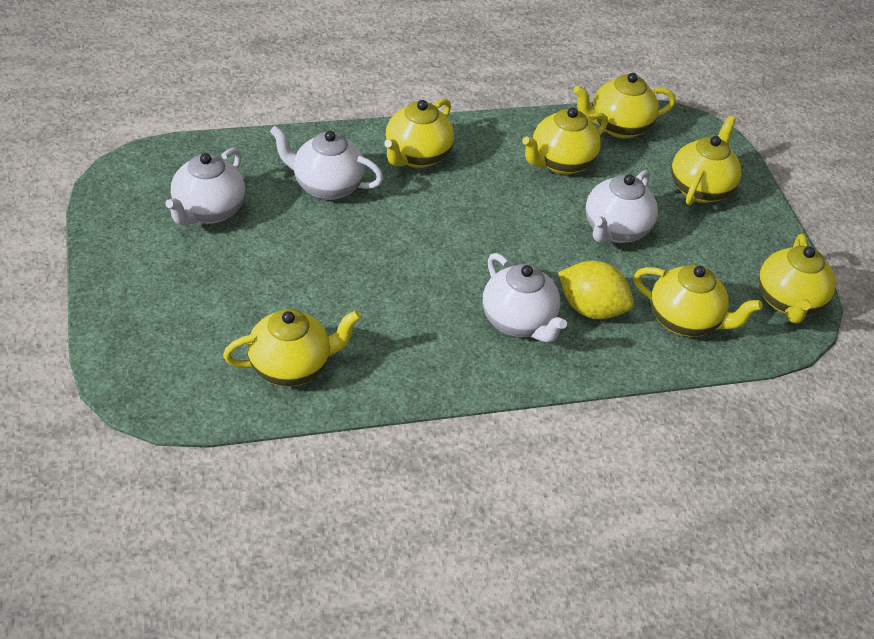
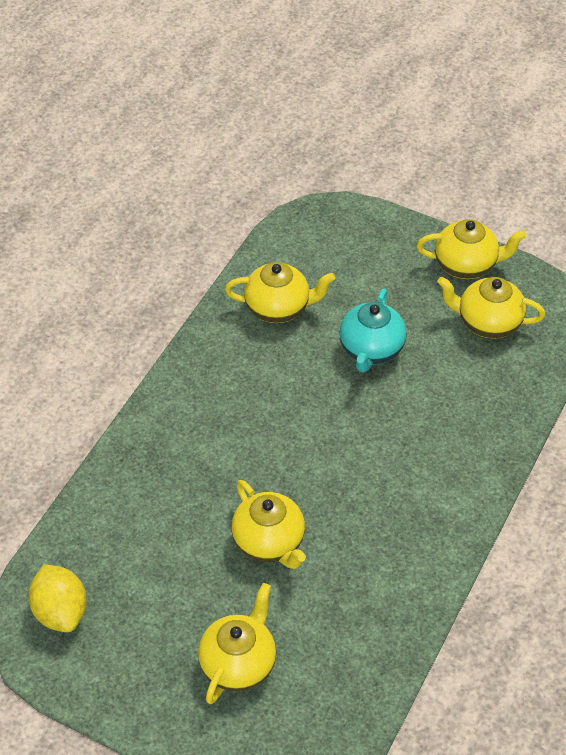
turquoise teapot: none = 0 -> [339,289,406,372] = 1
white teapot: [165,148,245,225] [270,125,383,200] [483,253,567,343] [585,170,658,243] = 4 -> none = 0
yellow teapot: [223,309,361,387] [384,98,454,168] [522,107,608,175] [573,73,676,138] [634,264,763,337] [671,116,741,205] [758,234,836,323] = 7 -> [198,583,276,704] [225,262,335,323] [232,480,306,569] [417,219,527,279] [437,277,545,339] = 5

